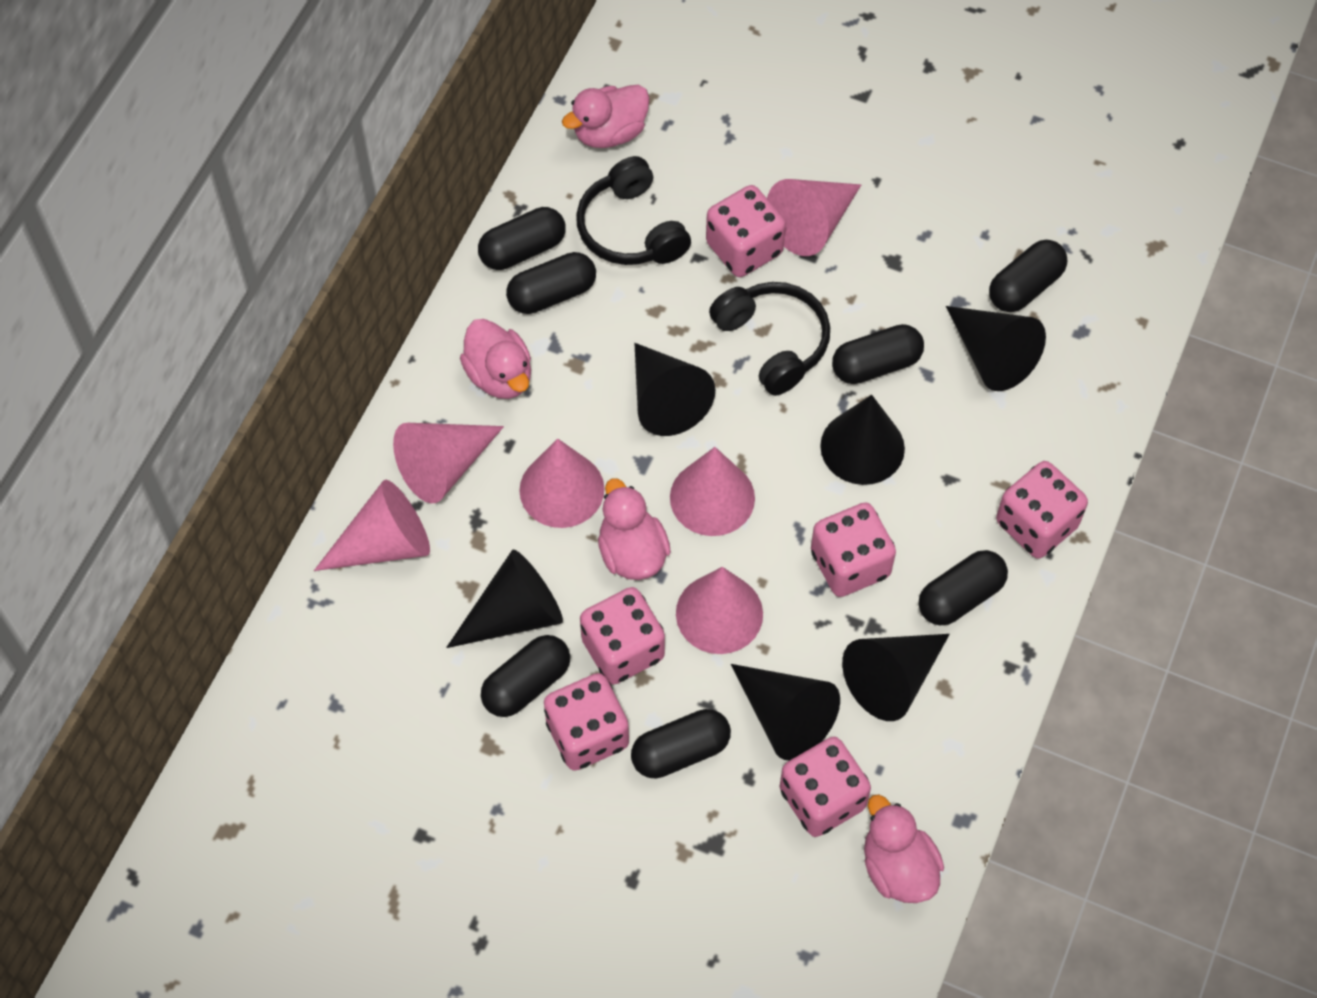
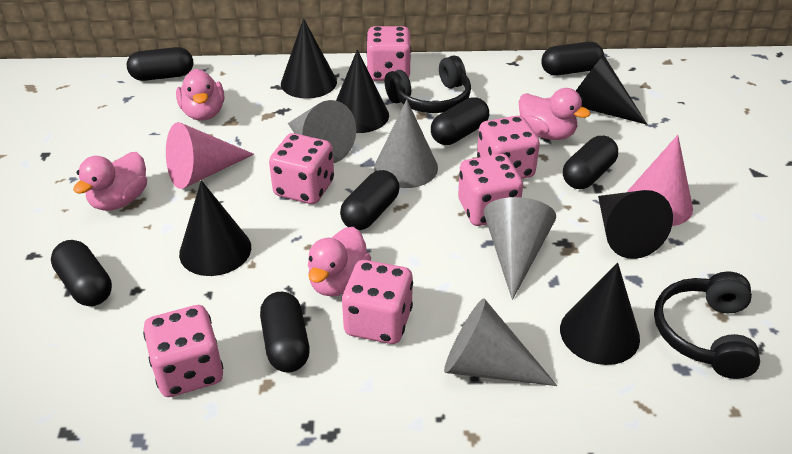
grey cone: none = 0 -> [288,100,356,163] [374,100,438,188] [444,299,557,386] [484,197,556,300] = 4
pink cone: [314,480,430,571] [393,423,504,503] [519,438,605,528] [670,447,755,536] [676,567,763,654] [767,179,861,256] = 6 -> [166,122,254,189] [627,135,693,226] = 2

